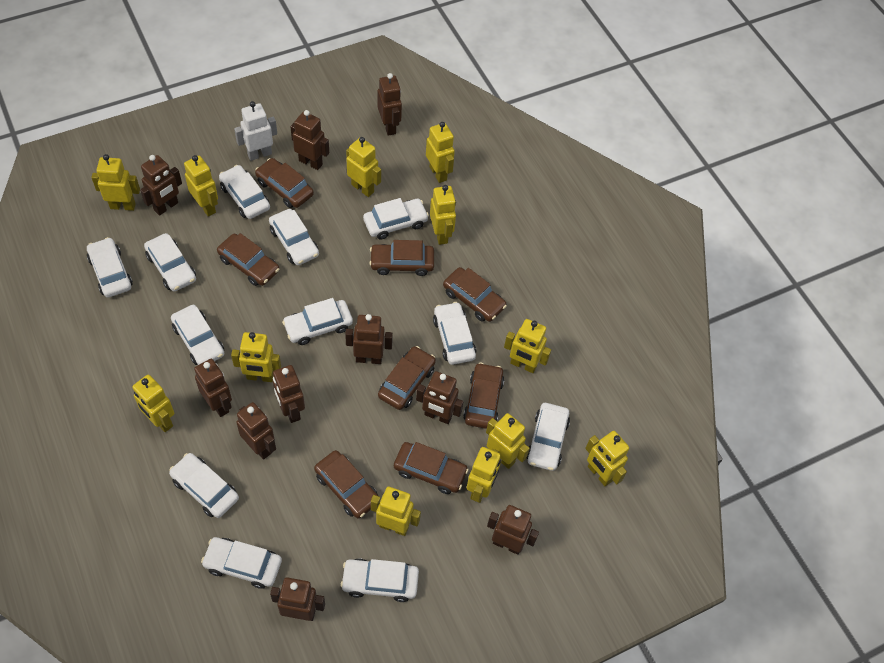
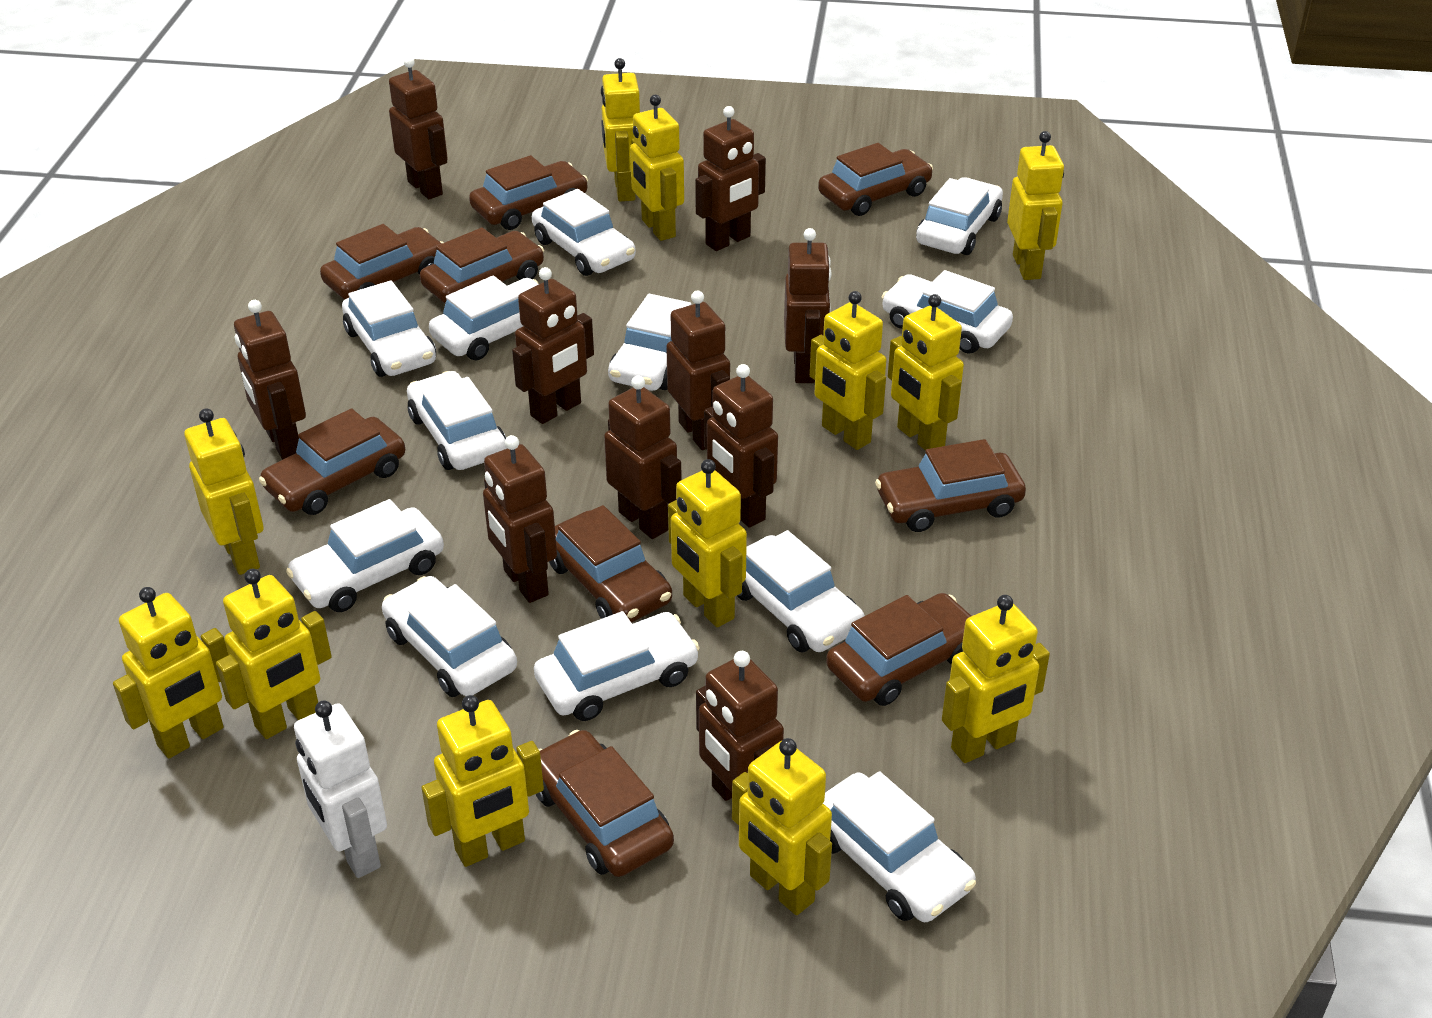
brown car: [217,233,280,286] [255,158,314,208] [314,450,378,518] [370,240,434,276] [378,346,436,410] [394,442,469,494] [443,267,507,322] [463,363,504,429] = 8 -> [259,408,405,515] [320,224,444,300] [420,227,544,303] [469,155,588,230] [536,730,674,877] [549,505,672,623] [818,143,933,216] [826,593,971,706] [875,439,1026,532] = 9

